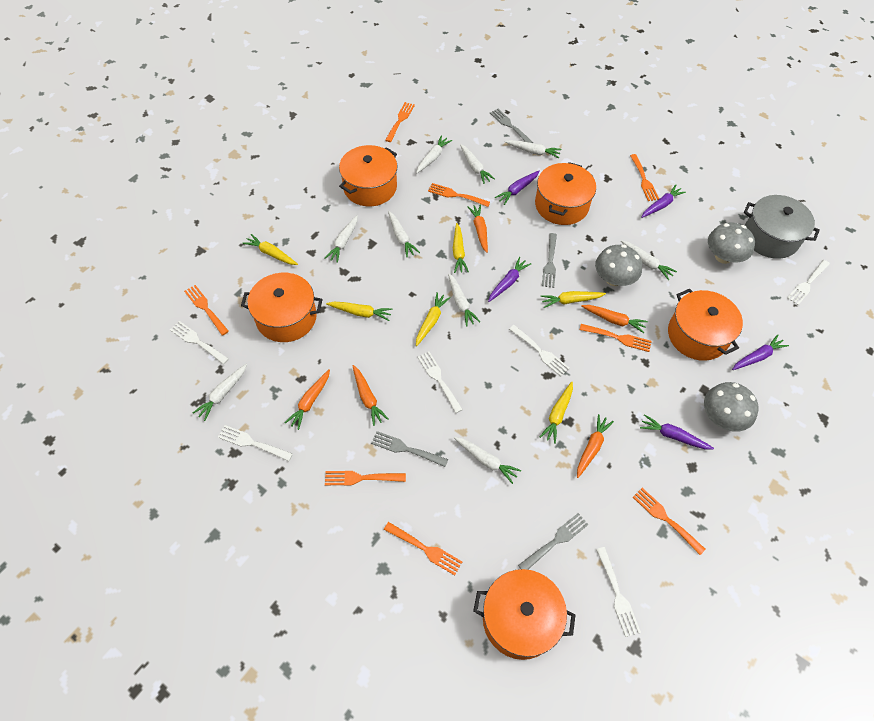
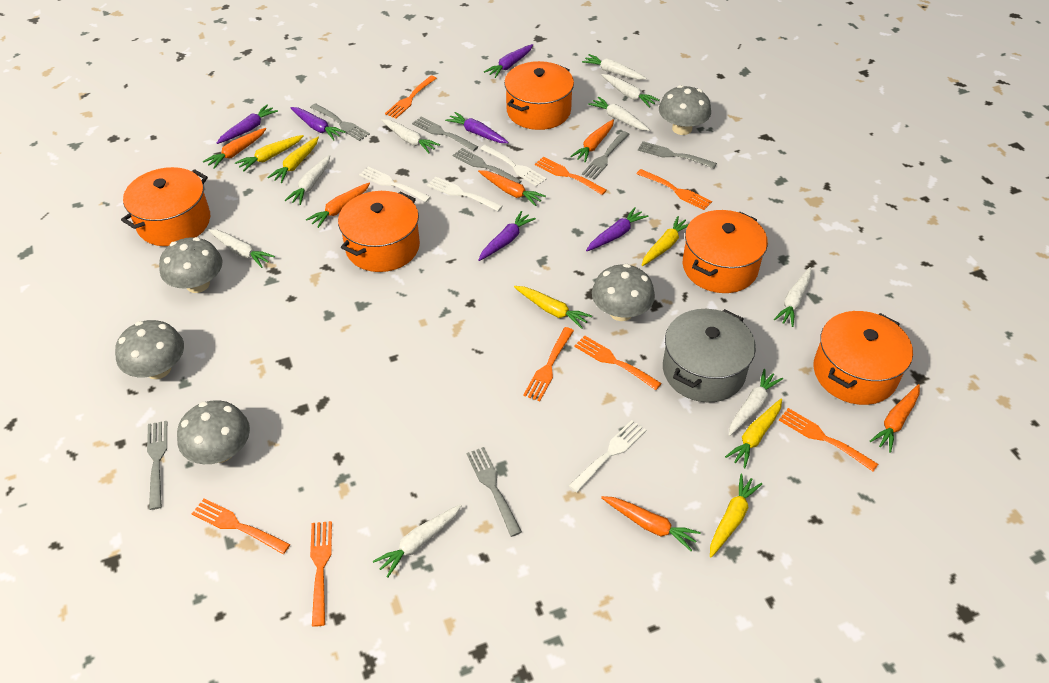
grey fork: [371,431,448,467] [490,109,533,143] [518,513,589,570] [542,233,557,288] = 4 -> [147,421,167,510] [310,103,370,141] [412,117,478,151] [453,148,522,184] [466,447,522,537] [582,131,630,180] [638,141,717,169] = 7
grey mushroom: [595,245,642,286] [704,382,759,432] [708,223,755,264] = 3 -> [115,320,184,379] [159,237,223,293] [177,400,250,464] [592,264,655,321] [659,85,711,135] = 5
orange carrot: [285,369,330,430] [353,365,389,426] [467,204,488,253] [577,414,614,478] [581,305,648,333] = 5 -> [203,128,266,169] [306,182,370,228] [478,170,546,206] [570,119,614,162] [601,496,701,551] [870,384,920,453] = 6
purple carrot: [488,257,531,302] [495,171,540,205] [640,414,714,450] [641,185,686,218] [732,335,789,370] = 5 -> [217,105,278,144] [290,107,346,140] [445,112,509,143] [478,211,536,261] [484,44,533,78] [586,207,648,251] = 6
white fork: [170,321,229,364] [218,425,293,461] [418,352,463,413] [509,325,570,376] [596,547,641,637] [787,260,830,305] = 6 -> [359,167,431,202] [427,177,503,211] [480,144,547,187] [569,420,646,493] = 4

